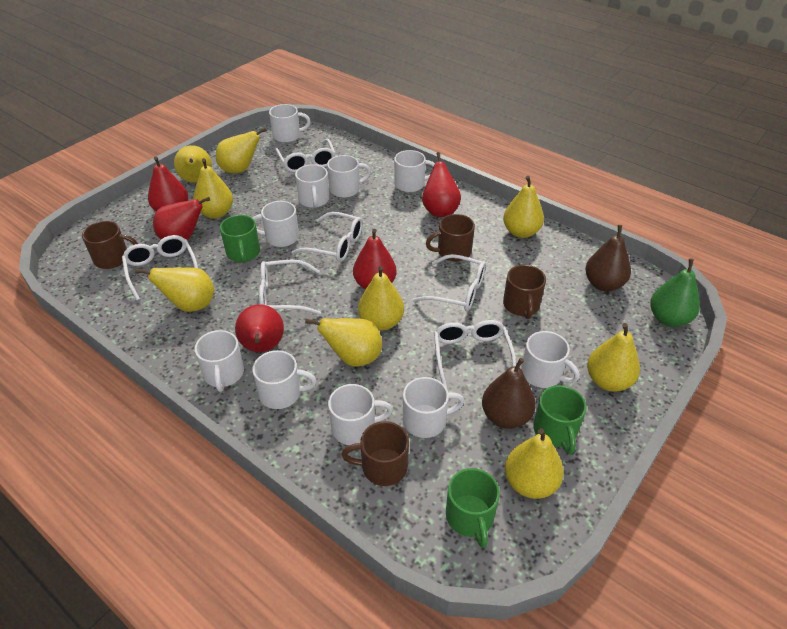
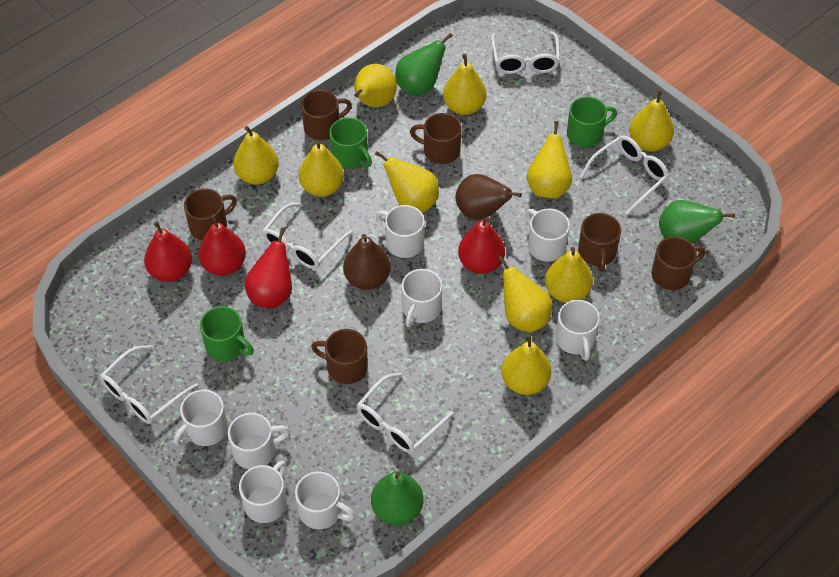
brown mug: [82,221,138,269] [342,421,409,486] [426,214,475,261] [503,265,546,319] = 4 -> [184,188,237,241] [301,90,352,140] [311,329,368,384] [410,113,462,164] [578,213,621,272] [651,237,705,290] = 6
green pear: [650,259,700,327] = 1 -> [371,471,423,525] [395,33,453,95] [659,200,735,243] = 3
red pear: [148,157,188,211] [153,197,210,240] [235,304,284,352] [353,229,397,290] [422,152,461,217] = 5 -> [144,221,192,282] [198,214,246,276] [244,228,292,309] [458,216,505,274] = 4
white glasses: [122,235,198,300] [259,260,321,315] [275,139,336,173] [292,212,363,262] [412,254,486,311] [434,320,516,388] = 6 -> [100,345,198,424] [262,202,353,269] [357,373,454,454] [491,32,560,74] [580,136,669,215] = 5
white mug: [194,330,244,392] [252,201,299,247] [252,350,317,409] [269,104,311,143] [295,164,329,208] [327,155,371,198] [328,384,393,445] [394,150,435,192] [403,377,465,438] [521,331,580,388] = 10 -> [174,390,228,446] [228,413,290,469] [239,461,287,523] [295,471,355,530] [376,205,425,258] [401,269,442,327] [525,209,570,262] [555,300,600,361] = 8
yellow pear: [135,267,214,312] [174,145,212,183] [193,158,233,219] [216,128,267,173] [305,318,382,366] [358,266,404,331] [503,176,544,238] [505,428,564,499] [587,323,640,392] = 9 -> [233,126,279,185] [299,140,344,197] [354,64,397,107] [375,151,439,212] [443,54,486,115] [498,256,552,332] [501,334,551,395] [527,121,572,199] [545,247,593,303] [629,90,674,151] = 10

